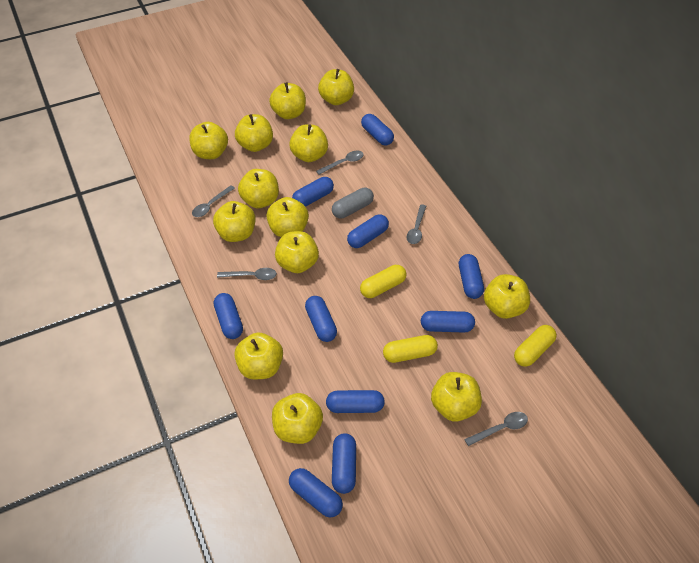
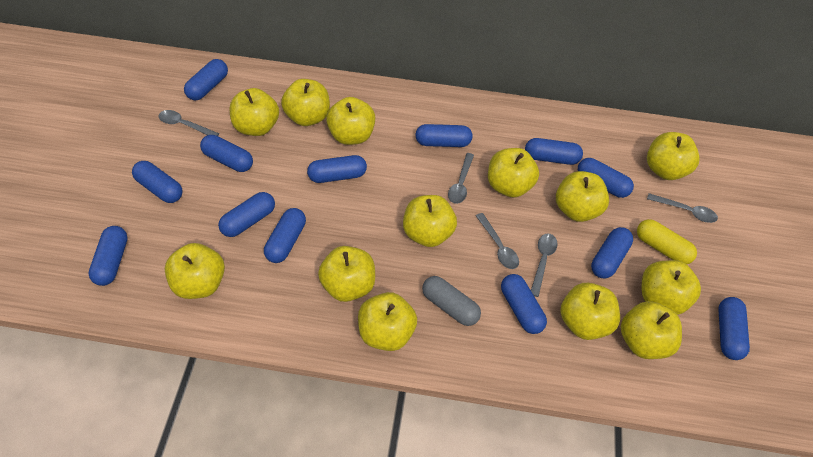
blue capsule: [214,293,243,339] [289,468,343,517] [292,177,334,207] [305,296,337,342] [326,390,385,413] [332,433,356,494] [347,214,389,248] [361,114,394,145] [421,311,475,333] [459,254,484,299] = 10 -> [88,226,128,286] [132,161,182,203] [184,59,228,100] [200,135,253,172] [218,192,275,237] [264,208,306,263] [307,155,367,183] [415,124,473,147] [501,274,547,334] [525,138,583,165] [578,158,634,198] [591,227,633,278] [718,297,750,360] = 13
yellow capsule: [360,265,407,298] [383,335,438,363] [514,325,557,367] = 3 -> [637,219,697,264] = 1

